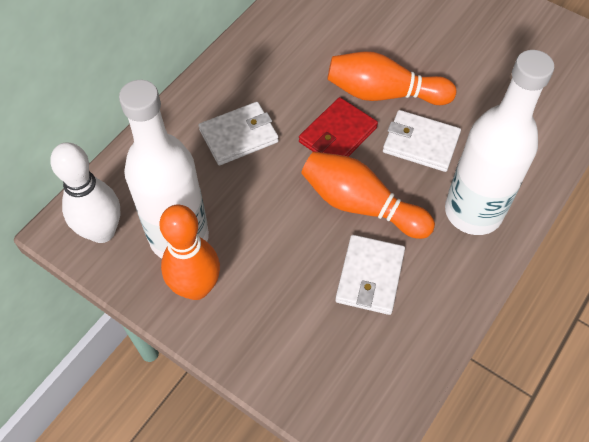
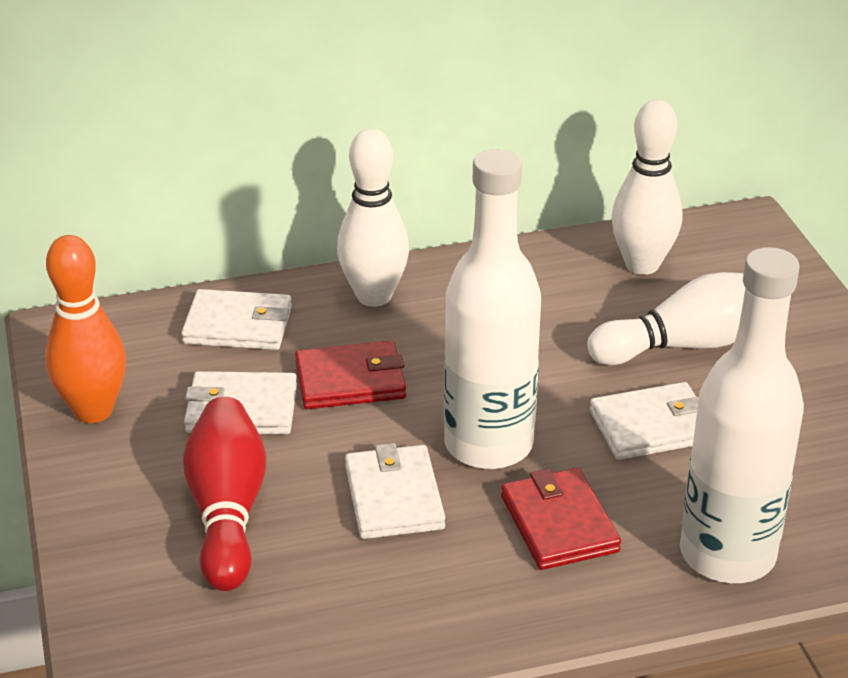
orange bowling pin: [160,204,220,300] [301,152,435,239] [327,51,456,105] = 3 -> [45,235,126,423] = 1
red bowling pin: none = 0 -> [183,397,266,591] = 1
red wallet: [299,97,378,157] = 1 -> [295,341,406,409] [501,468,621,570] = 2
white bowling pin: [50,142,120,243] = 1 -> [337,129,409,307] [587,272,745,365] [612,99,682,275] = 3
white wallet: [199,102,279,166] [335,235,405,315] [383,110,461,172] = 3 -> [181,289,292,350] [184,371,297,434] [345,443,445,539] [590,382,699,460] = 4

